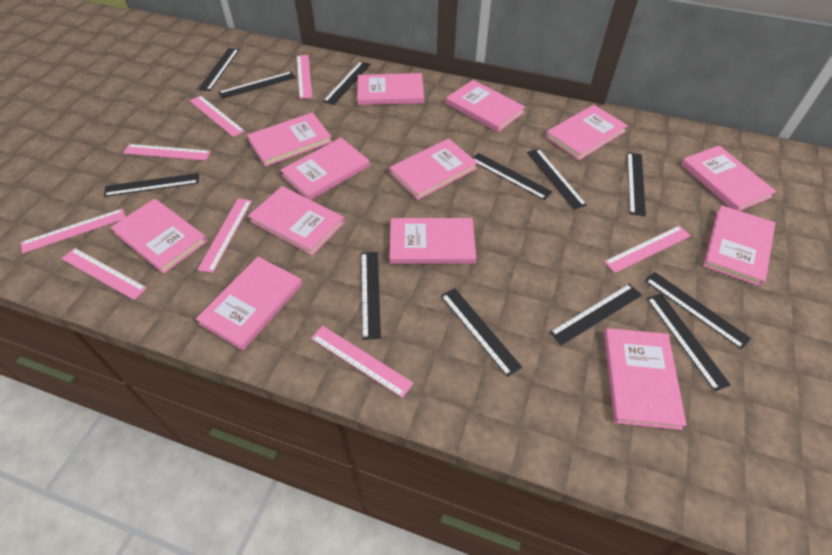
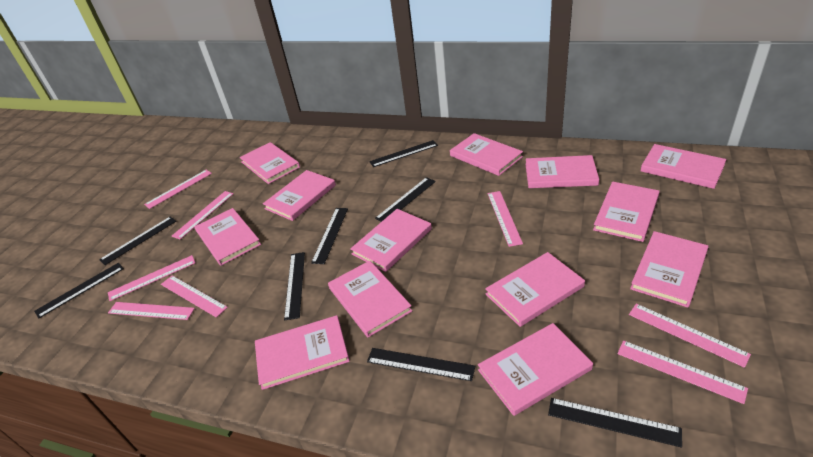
black ruler: [104,173,199,197] [198,48,239,91] [218,71,296,99] [323,61,371,105] [361,252,381,340] [441,288,522,377] [473,153,552,200] [527,149,587,210] [549,284,642,346] [627,152,646,216] [645,272,751,349] [646,293,731,392] = 12 -> [34,263,124,318] [99,217,176,265] [284,252,305,320] [311,208,348,264] [367,348,475,381] [369,140,438,167] [375,177,436,222] [548,398,682,448] = 8

